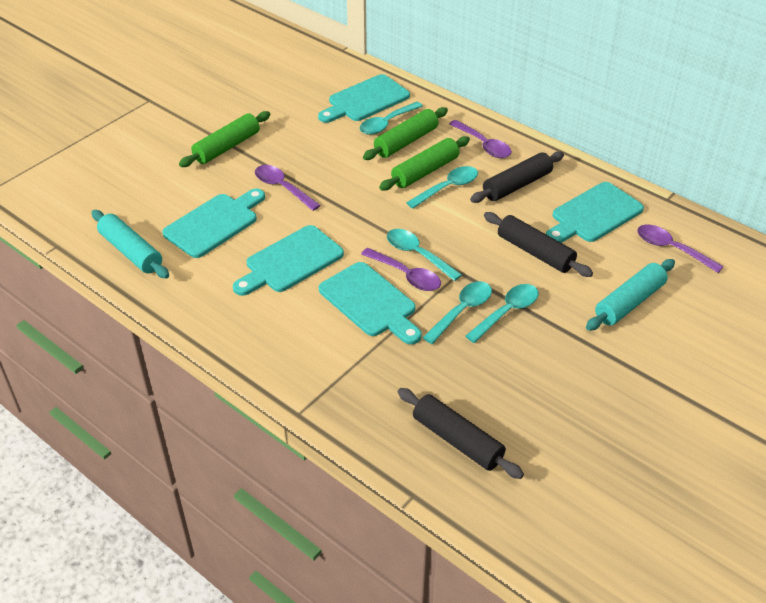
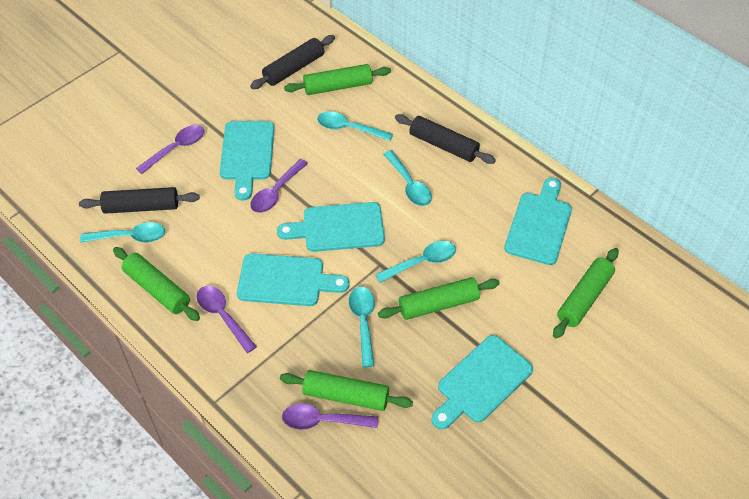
green rolling pin: [179,111,270,167] [363,107,448,160] [379,136,470,191] = 3 -> [113,247,200,321] [280,370,413,411] [284,64,391,95] [378,277,500,320] [553,248,619,338] = 5
turquoise rolling pin: [91,210,169,279] [586,259,675,331] = 2 -> none = 0

